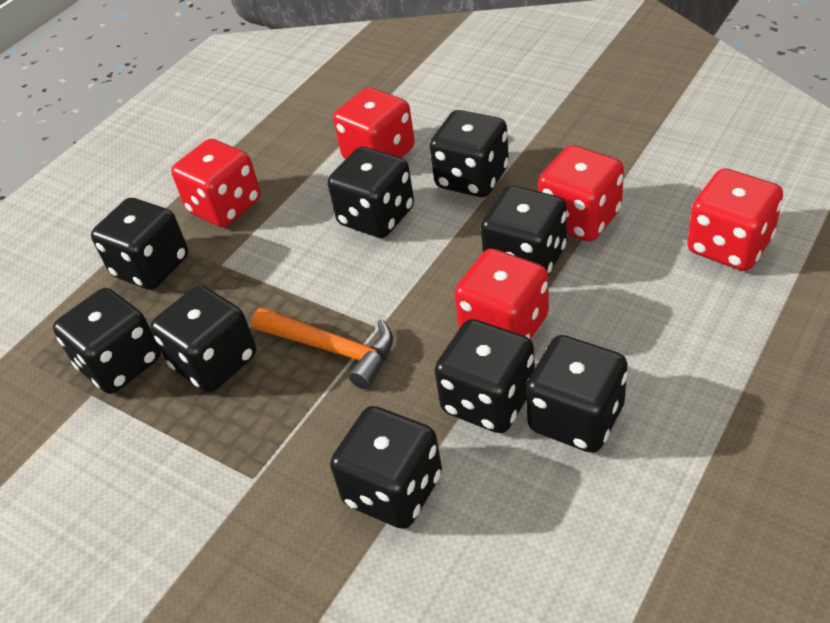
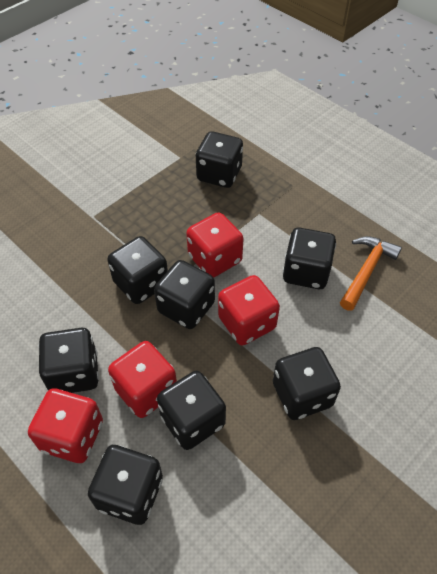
black dice: [53,288,161,394] [91,198,188,290] [150,285,256,393] [328,147,414,238] [330,406,442,529] [430,110,509,197] [435,319,535,433] [481,186,566,275] [526,335,628,453] = 9 -> [39,328,99,393] [88,445,163,525] [107,236,168,304] [154,260,215,329] [157,371,226,450] [196,131,243,188] [273,347,341,420] [283,227,336,289] = 8
red dice: [171,139,261,227] [333,87,415,159] [454,249,549,340] [538,145,624,242] [687,169,783,271] = 5 -> [28,388,103,463] [108,341,177,418] [186,212,244,278] [218,275,280,346] = 4

